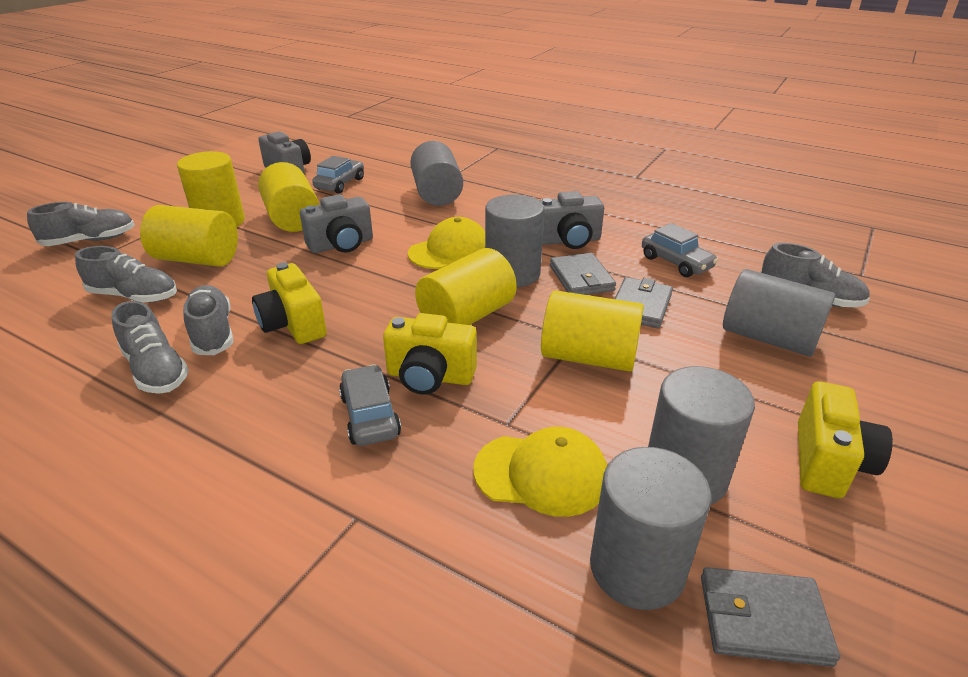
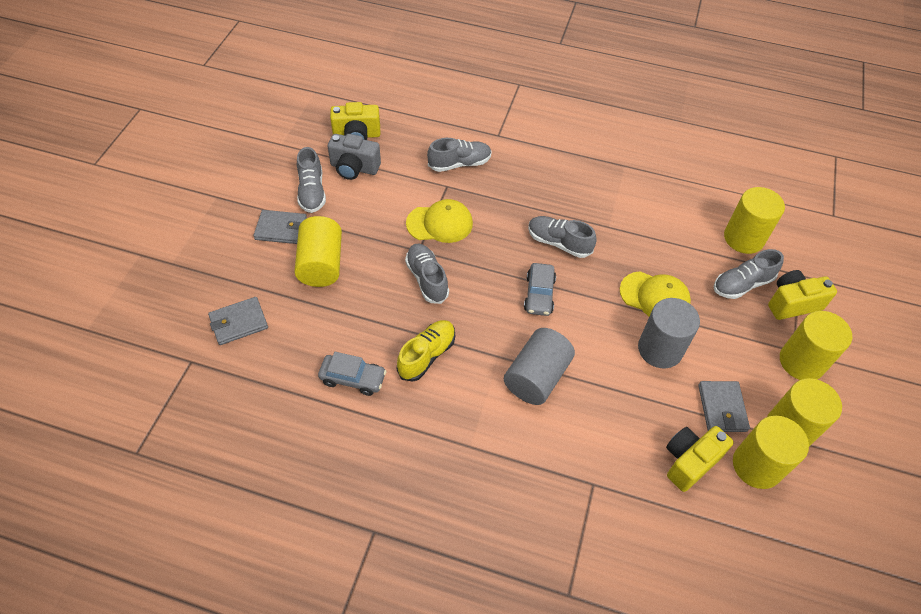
grey camera: [258,131,311,175] [300,194,373,253] [539,191,604,249] = 3 -> [328,134,381,180] = 1
grey car: [312,156,364,193] [339,364,401,446] [642,223,718,277] = 3 -> [318,352,387,396] [524,263,556,316] = 2
grey cylinder: [410,141,463,206] [485,195,544,287] [590,447,711,610] [648,366,755,504] [723,269,836,356] = 5 -> [504,328,575,405] [638,298,700,368] = 2
yellow shoe: none = 0 -> [397,320,455,381] = 1

